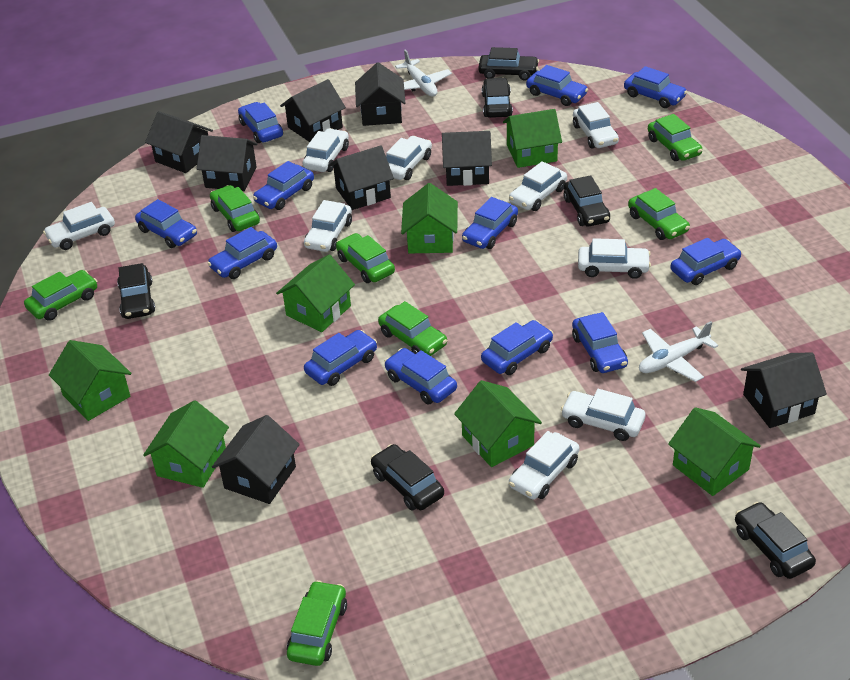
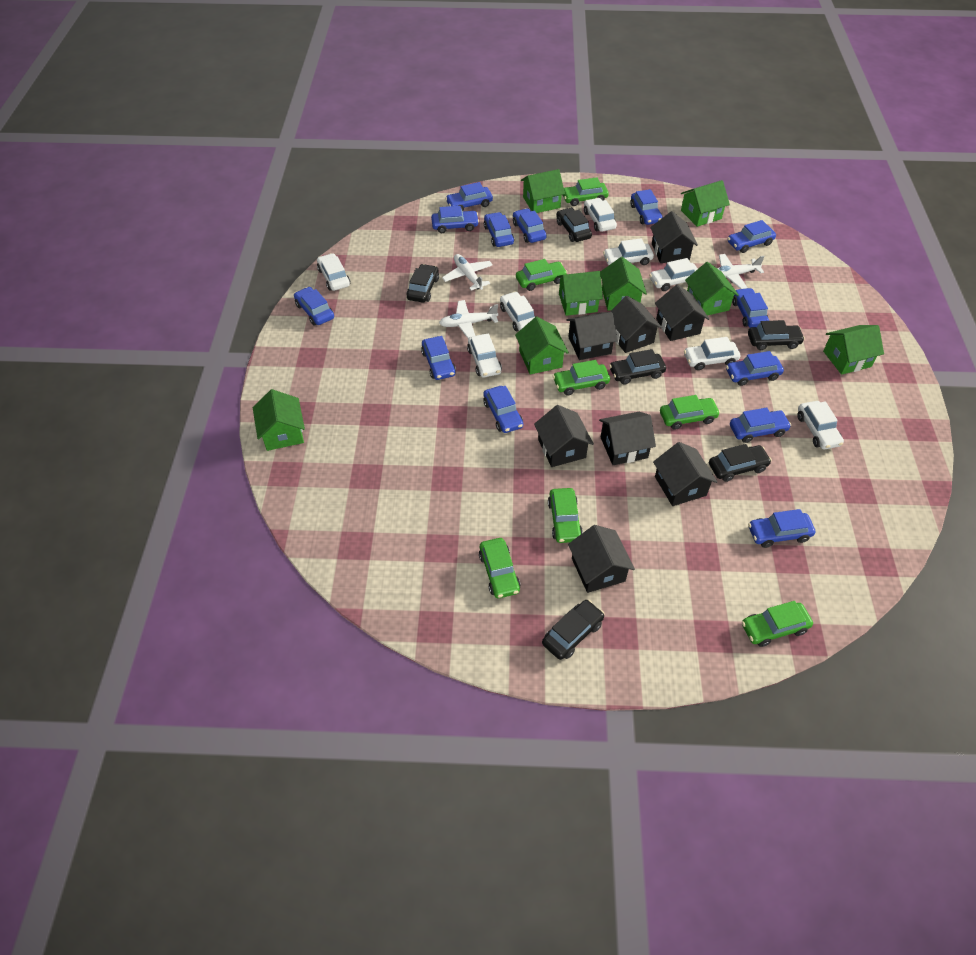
blue car: [135,199,197,248] [207,227,277,279] [238,102,283,143] [253,161,314,210] [304,330,377,386] [384,348,457,404] [462,197,518,249] [481,320,553,375] [526,65,588,106] [572,312,628,373] [624,66,687,108] [670,238,742,285] = 12 -> [294,287,334,325] [421,336,456,380] [431,206,479,233] [445,182,493,211] [483,386,523,433] [484,212,514,247] [513,208,547,243] [630,189,663,225] [726,351,784,386] [728,220,776,253] [730,408,791,443] [732,288,769,328] [748,509,816,548] = 13
green house: [49,340,131,421] [143,400,229,488] [276,255,355,332] [401,183,458,253] [454,380,542,467] [503,109,562,168] [668,407,761,496] = 7 -> [253,389,305,451] [515,317,569,375] [521,169,565,213] [557,271,603,316] [600,257,647,310] [681,180,730,227] [685,262,739,316] [823,325,884,375] = 8
white car: [43,202,115,250] [303,128,349,172] [304,200,352,252] [386,136,432,180] [509,161,567,211] [509,431,580,499] [561,389,646,441] [573,102,619,148] [578,238,651,279] = 9 -> [317,253,350,291] [467,334,502,378] [500,291,535,331] [584,198,617,232] [603,238,654,265] [649,258,698,291] [684,337,740,370] [797,401,844,449] = 8
white plane: [395,49,452,97] [639,321,718,382] = 2 -> [439,300,498,338] [442,254,493,290] [717,254,765,289] = 3

